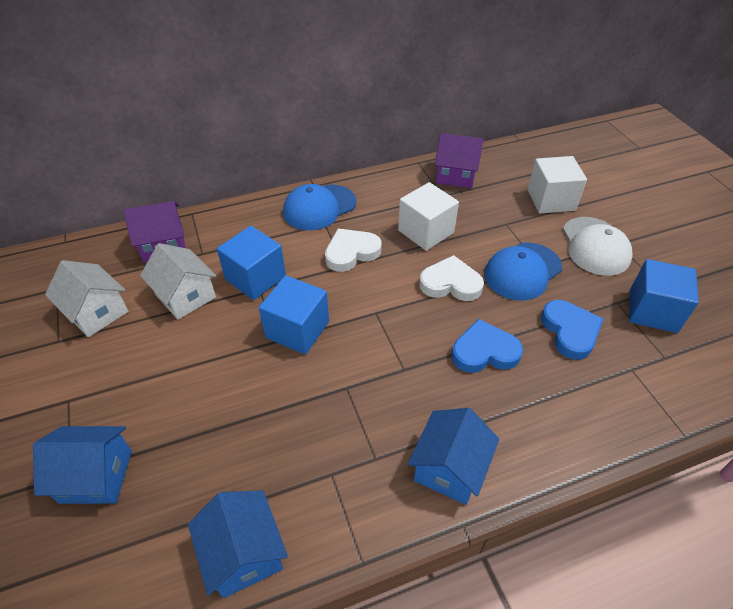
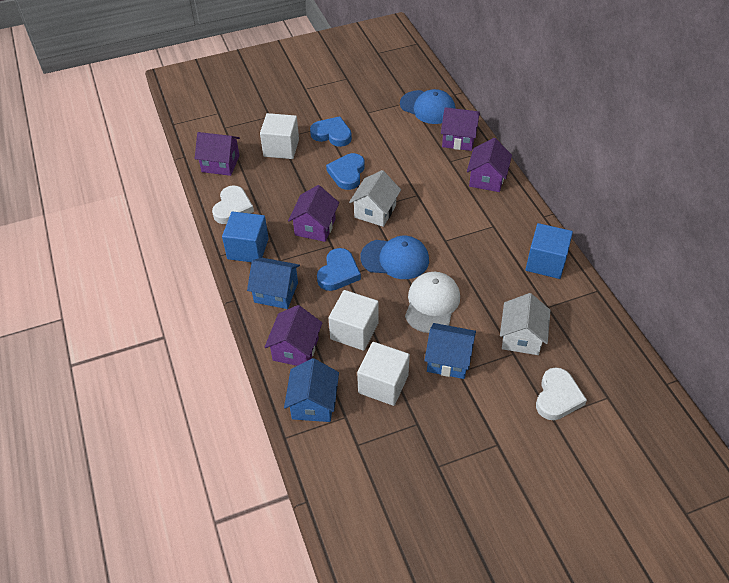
blue cube: [217,226,286,300] [259,275,329,354] [629,259,699,333] = 3 -> [222,212,269,262] [526,223,573,279] = 2
blue heart: [452,319,523,373] [541,300,603,360] = 2 -> [310,116,352,147] [317,248,361,291] [326,153,365,190] = 3
purple house: [124,201,185,262] [435,133,484,188] = 2 -> [195,132,240,176] [265,305,322,366] [288,185,339,242] [441,107,480,151] [467,138,512,192] = 5
white cube: [398,182,459,251] [528,156,587,213] = 2 -> [260,113,299,159] [329,290,379,351] [357,342,410,406] = 3

